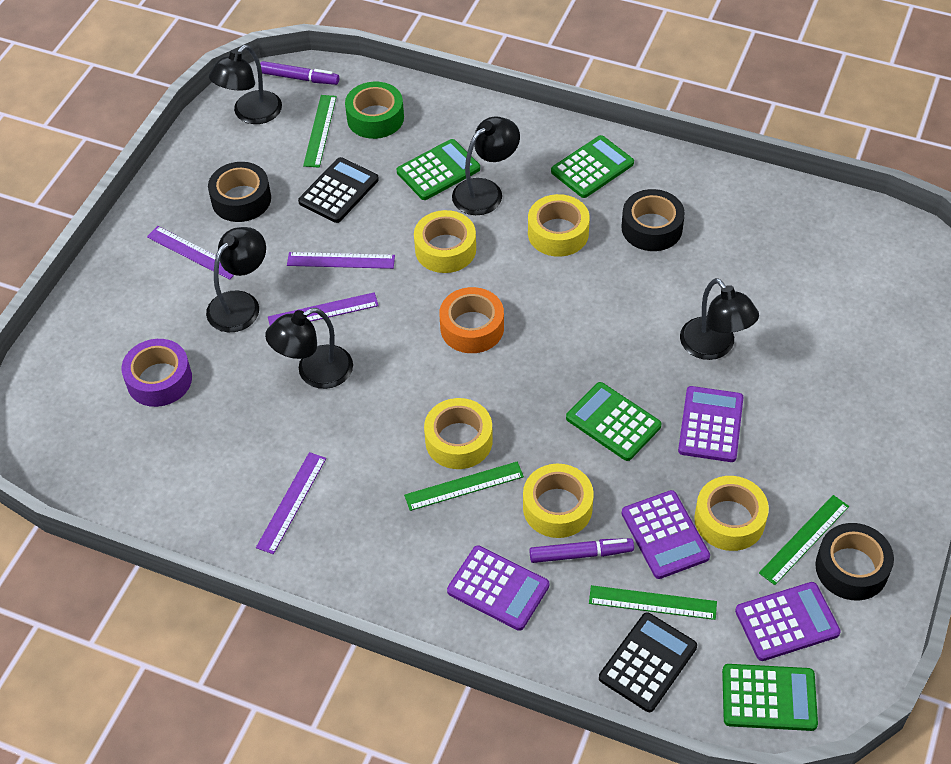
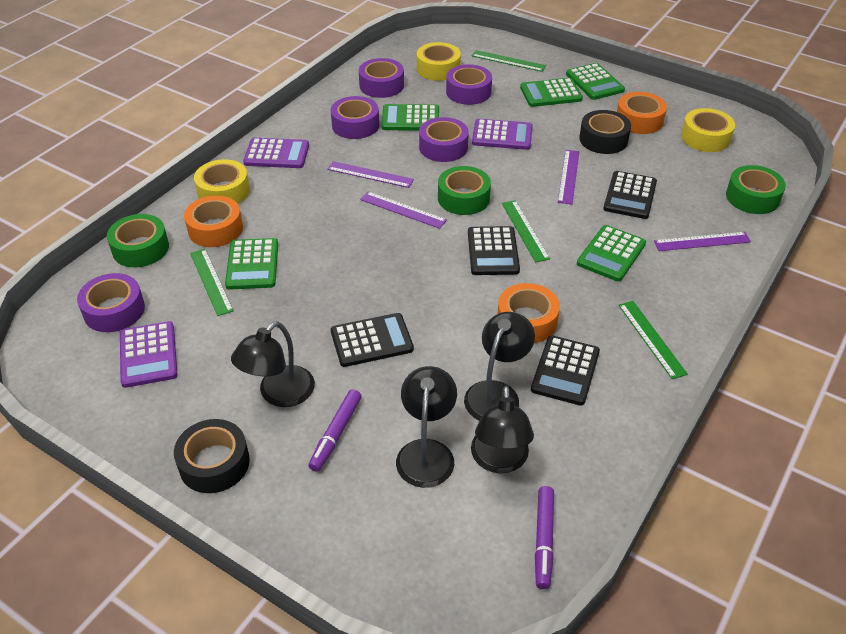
black calculator: [298,157,379,223] [599,612,697,712] = 2 -> [331,313,414,367] [468,226,520,275] [531,335,600,406] [603,171,657,219] = 4
black lamp: [206,227,266,332] [209,45,282,124] [265,308,353,389] [452,117,520,215] [680,278,759,360] = 5 -> [231,321,315,407] [396,366,457,488] [464,312,535,421] [471,385,534,473] = 4
black tape: [208,162,271,222] [622,189,685,251] [815,523,894,601] = 3 -> [174,419,250,493] [579,110,631,154] = 2
green calculator: [397,139,480,200] [551,135,634,198] [566,382,662,461] [722,664,818,731] = 4 -> [225,238,278,290] [382,104,439,131] [520,78,583,107] [566,63,625,100] [577,225,646,281] = 5
green tape: [345,82,404,139] = 1 -> [107,214,169,267] [438,166,491,215] [726,165,786,214] = 3
orange tape: [439,287,504,353] = 1 -> [184,196,243,247] [498,283,560,343] [617,92,667,134] = 3
purple calculator: [447,545,549,631] [622,490,710,579] [678,386,744,462] [735,582,841,661] = 4 -> [120,321,178,388] [243,138,309,168] [472,119,533,150] = 3
purple tape: [122,339,192,407] = 1 -> [77,273,145,332] [331,96,379,139] [359,58,404,98] [419,117,469,162] [446,64,492,105] = 5
yellow tape: [414,210,476,273] [424,398,493,469] [523,464,594,538] [528,194,590,257] [694,476,769,551] = 5 -> [194,159,250,204] [417,42,461,81] [681,108,735,152] = 3

